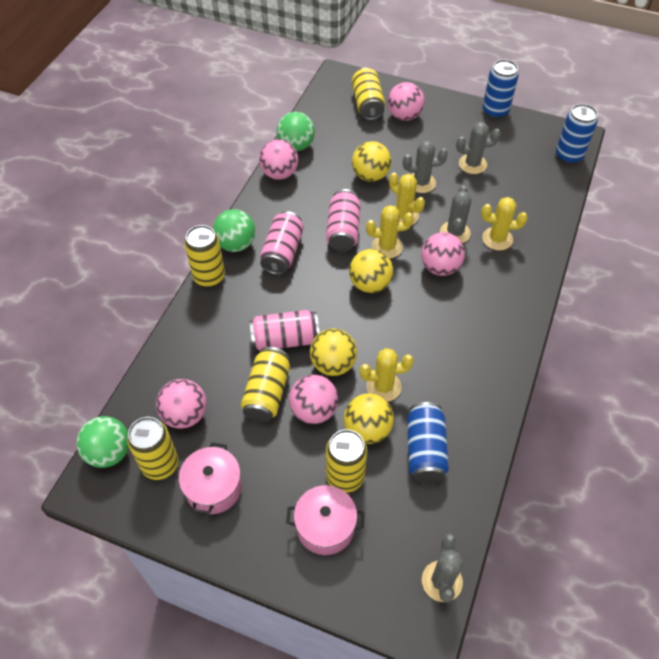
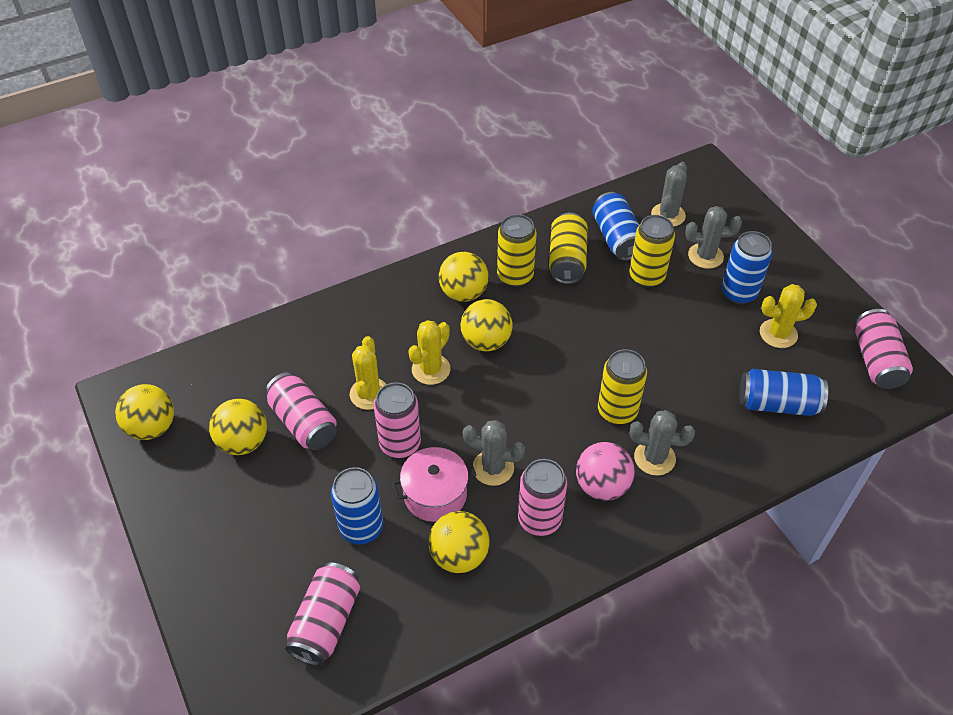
blue can: [407,402,449,483] [483,59,519,119] [556,104,598,164] = 3 -> [331,467,383,545] [592,192,639,261] [721,231,772,304] [739,369,828,416] = 4
green ball: [76,416,129,468] [213,209,255,252] [277,112,315,151] = 3 -> none = 0
pink ball: [156,379,207,429] [259,139,298,180] [289,375,338,424] [388,82,425,121] [421,232,465,276] = 5 -> [576,442,635,501] = 1
pink can: [249,310,320,351] [260,211,304,275] [326,189,361,252] = 3 -> [265,372,337,450] [285,562,360,666] [374,382,421,458] [518,459,567,536] [855,309,913,389] = 5
pink pot: [179,443,242,515] [286,485,364,555] = 2 -> [392,447,477,522] = 1
yellow ball: [310,329,357,376] [344,393,394,444] [349,249,393,293] [352,141,391,182] = 4 -> [115,384,174,440] [209,399,267,455] [428,511,490,573] [439,252,489,302] [460,299,512,351] = 5
yellow cactus: [360,348,414,402] [366,205,414,259] [389,172,425,226] [481,197,528,250] = 4 -> [350,336,386,410] [408,320,450,385] [760,284,817,348] = 3
yellow can: [127,417,179,480] [184,225,225,287] [241,347,290,422] [326,429,367,493] [352,68,385,120] = 5 -> [497,214,536,287] [549,213,588,284] [598,349,647,425] [629,215,675,287] = 4

